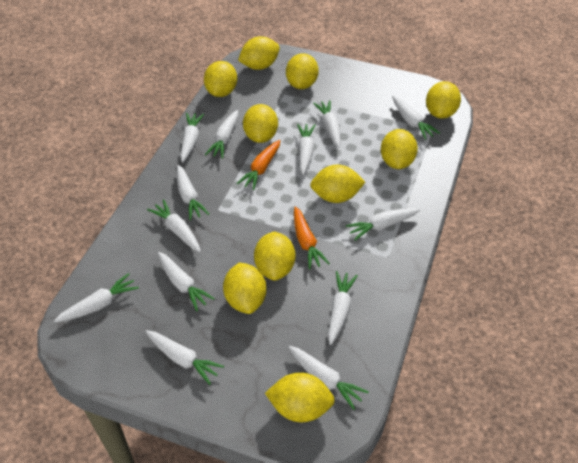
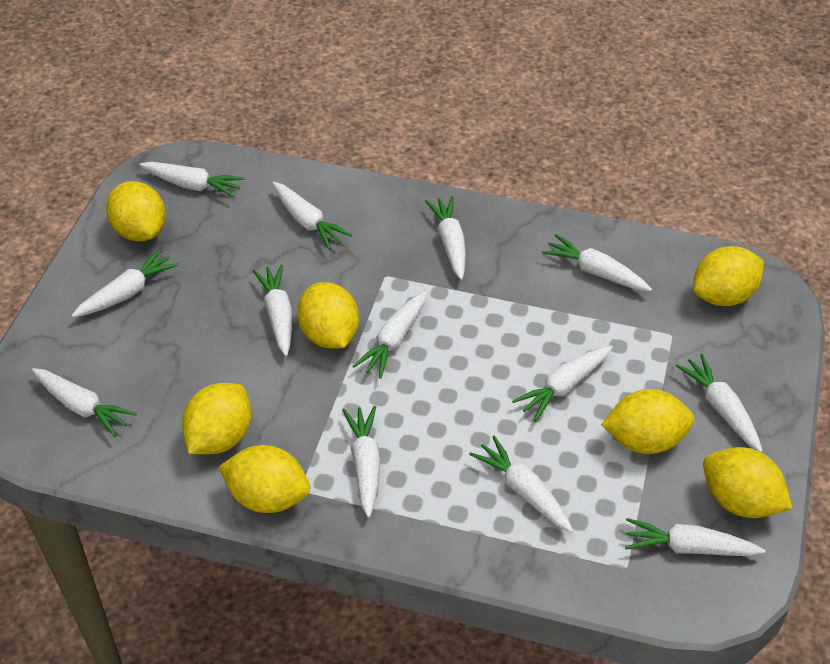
orange carrot: [237,140,281,190] [294,206,330,269] = 2 -> none = 0
yellow lemon: [204,61,237,97] [223,262,266,314] [238,36,280,70] [243,104,278,143] [254,232,295,281] [265,372,335,422] [286,53,319,89] [310,165,365,203] [381,129,418,169] [426,81,461,119] = 10 -> [106,181,166,242] [182,383,251,454] [219,445,310,513] [297,282,359,349] [601,389,694,454] [693,246,764,306] [703,447,792,518] = 7

